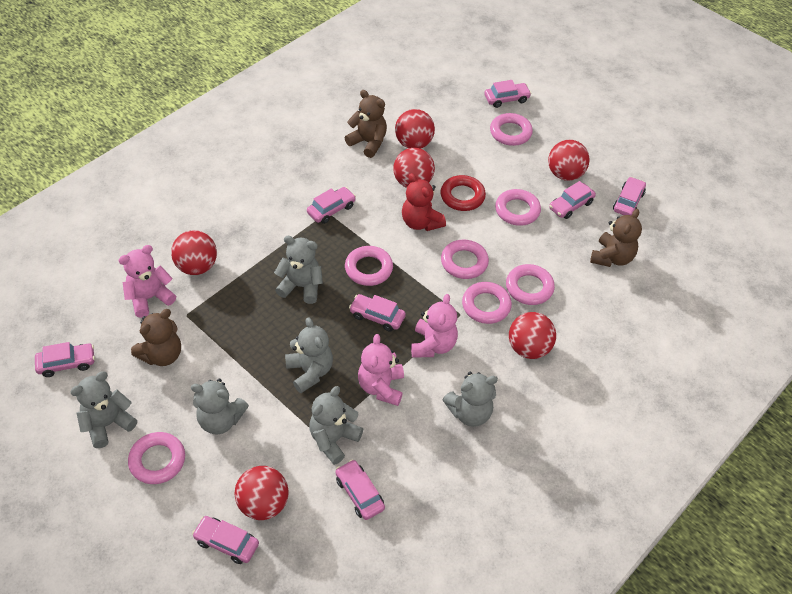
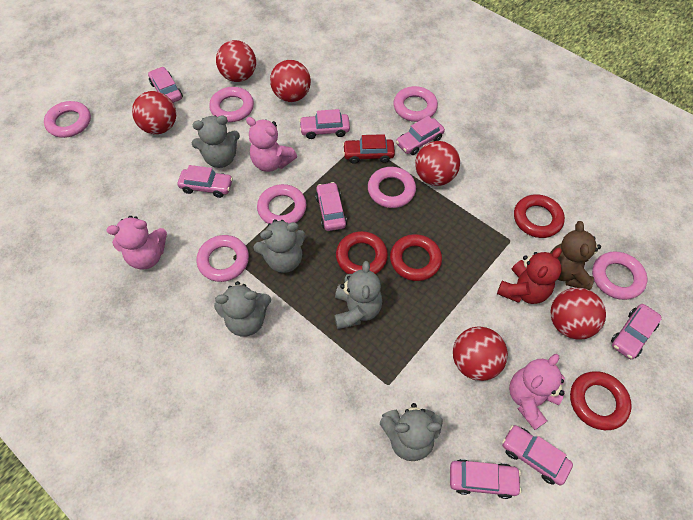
brown teddy bear: [131,309,181,366] [345,90,387,158] [590,209,642,267] = 3 -> [550,221,601,290] = 1
grey teddy bear: [70,371,137,448] [191,378,249,435] [274,236,323,304] [285,317,333,393] [309,386,363,465] [442,372,498,427] = 6 -> [192,115,240,168] [214,281,271,336] [253,219,306,273] [334,261,382,329] [380,403,443,461] = 5
red car: none = 0 -> [343,134,395,164] = 1
red ring: [441,175,486,211] = 1 -> [336,231,388,274] [390,234,442,281] [514,194,565,238] [570,371,632,430] = 4

